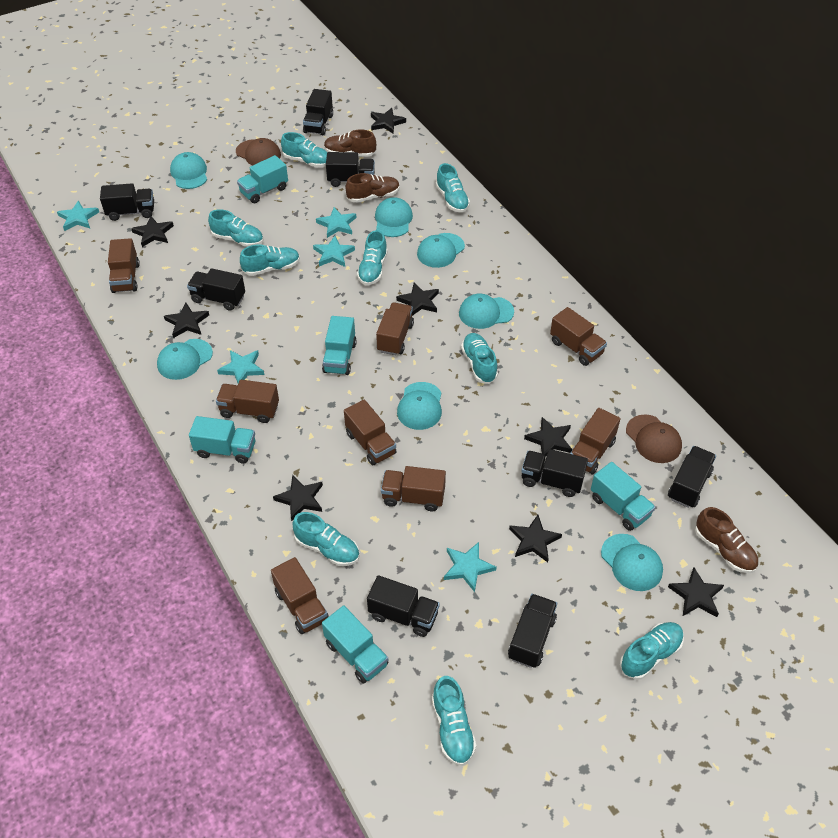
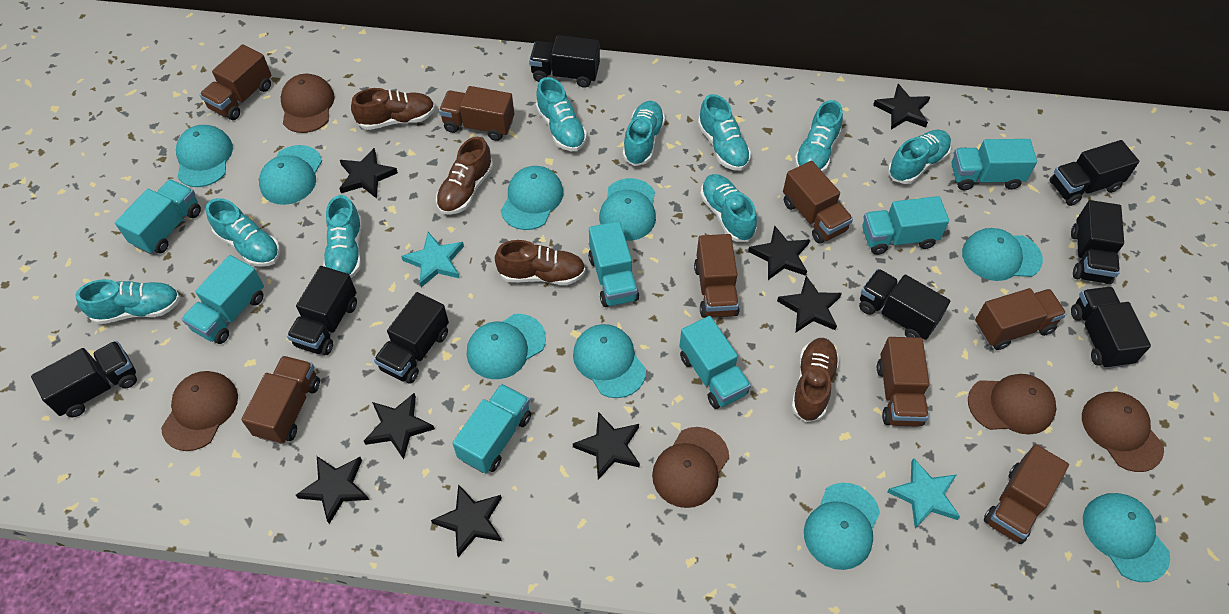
brown cap: [236,138,281,165] [626,415,682,463] = 2 -> [161,371,238,451] [281,74,335,133] [652,427,729,508] [968,374,1056,435] [1082,392,1164,472] = 5
brown shoe: [324,129,376,157] [345,173,400,203] [695,507,758,573] = 3 -> [351,88,435,130] [436,137,493,215] [495,240,586,285] [791,338,840,422] = 4
turquoise cap: [157,339,213,380] [170,152,207,189] [375,197,413,237] [397,382,442,430] [417,233,465,268] [459,293,514,329] [601,534,663,591] = 7 -> [176,125,233,187] [259,145,322,205] [467,314,546,379] [501,166,563,230] [573,324,646,398] [599,178,656,241] [804,483,880,570] [962,228,1043,281] [1083,493,1170,582] = 9
turquoise star: [57,200,99,231] [217,350,264,383] [313,236,355,267] [316,207,356,238] [444,542,497,592] = 5 -> [401,232,464,287] [887,458,960,529] = 2
turquoise truck: [189,416,255,464] [237,155,288,203] [322,316,357,375] [322,605,388,683] [591,462,655,531] = 5 -> [115,179,201,254] [182,255,264,344] [452,384,531,473] [588,221,639,307] [679,316,751,409] [862,196,949,255] [951,139,1037,190] = 7

